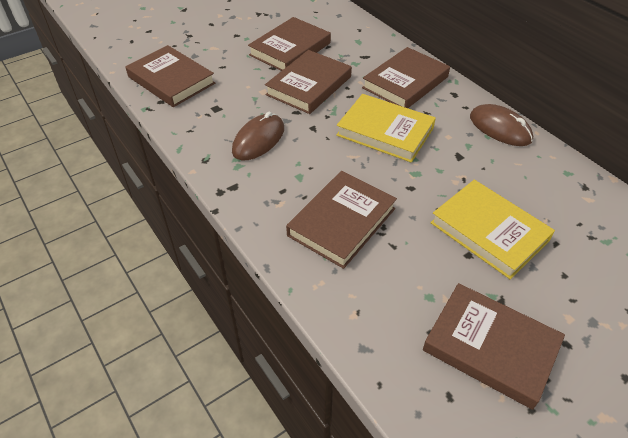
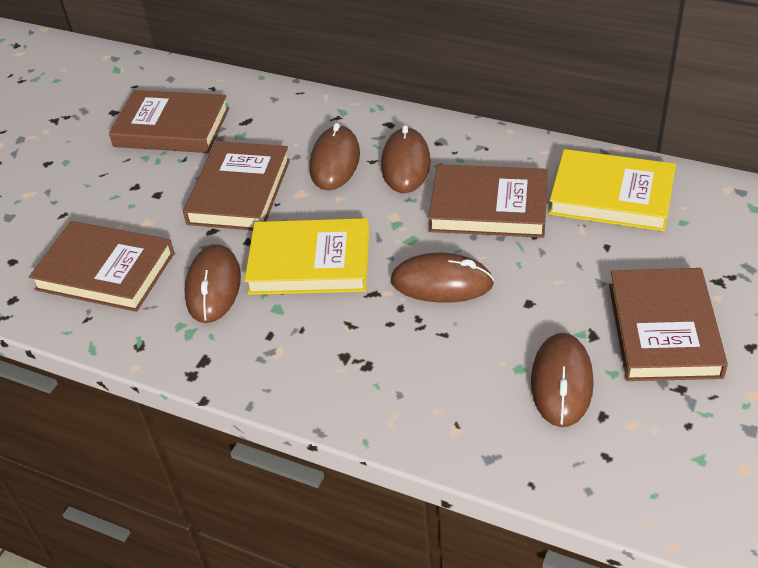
brown book: [125,45,215,107] [248,17,331,71] [265,50,352,114] [286,171,397,269] [362,47,450,108] [423,283,565,410] = 6 -> [29,221,174,312] [109,90,229,153] [183,141,290,231] [428,165,548,238] [609,268,728,381] = 5
brown mouse: [232,112,284,160] [470,104,533,146] = 2 -> [184,244,241,323] [310,123,360,190] [381,125,431,193] [391,253,494,303] [531,333,594,427] = 5

